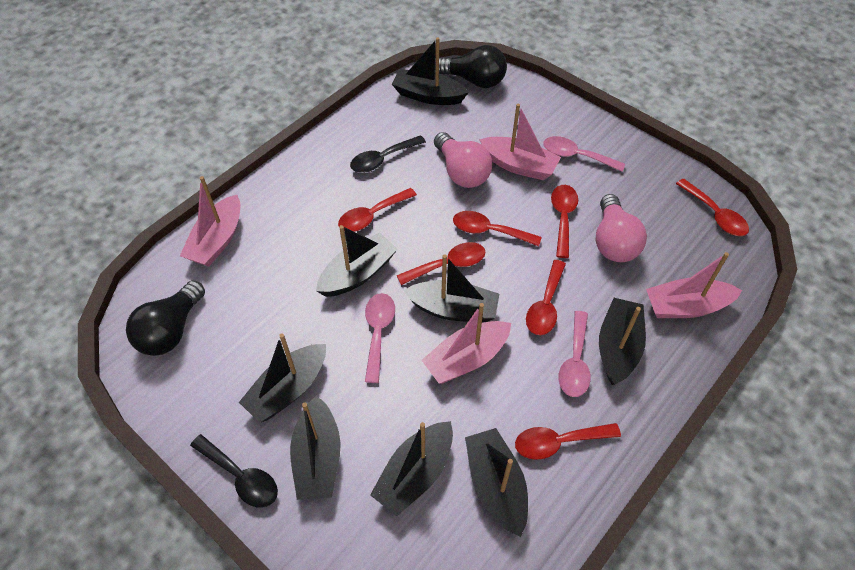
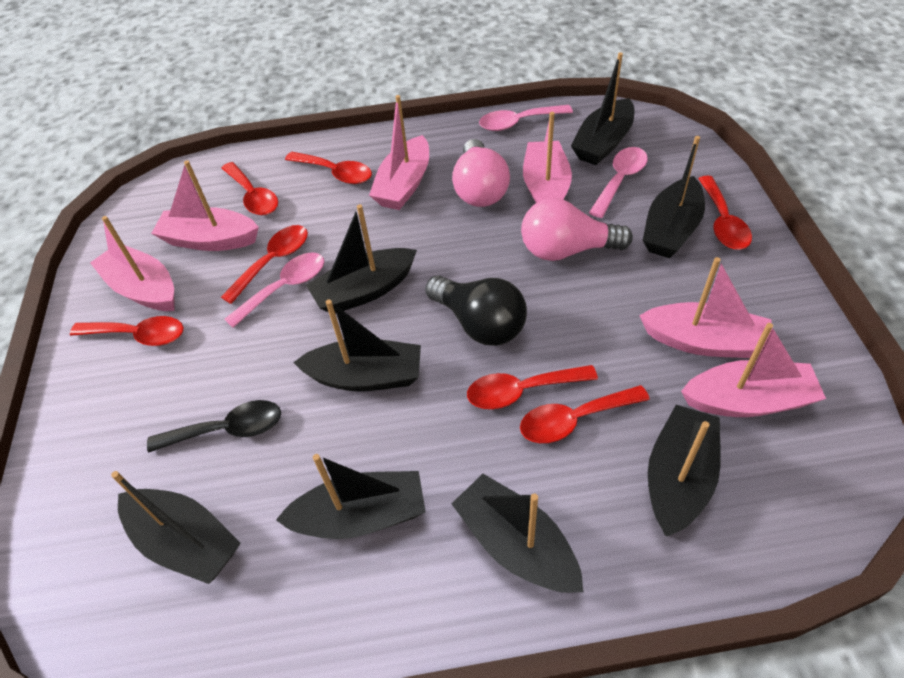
black light bulb: [126,280,205,356] [435,45,507,88] = 2 -> [425,275,527,346] = 1
black spoon: [190,434,278,507] [350,135,426,173] = 2 -> [147,400,281,453] = 1
pink boat: [180,176,240,267] [422,303,511,384] [479,104,561,180] [646,252,742,318] = 4 -> [90,216,174,311] [151,160,259,251] [369,95,429,210] [523,112,572,203] [639,257,771,358] [681,323,826,417] = 6

